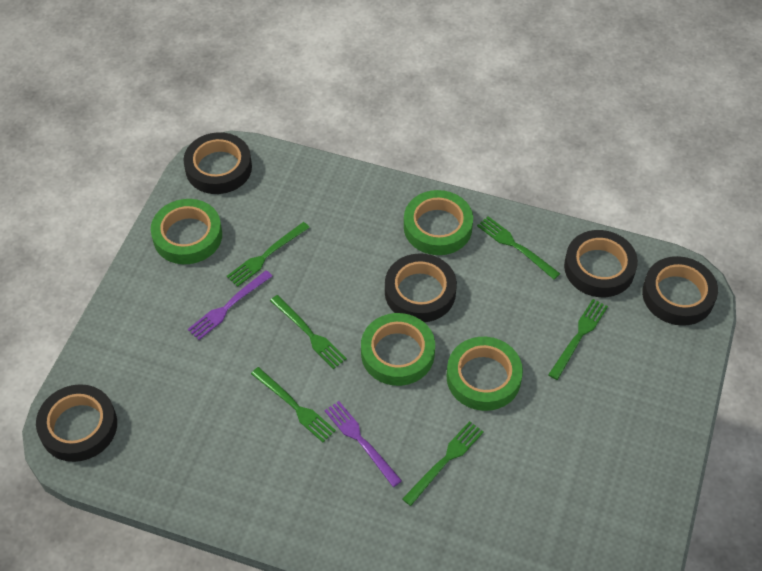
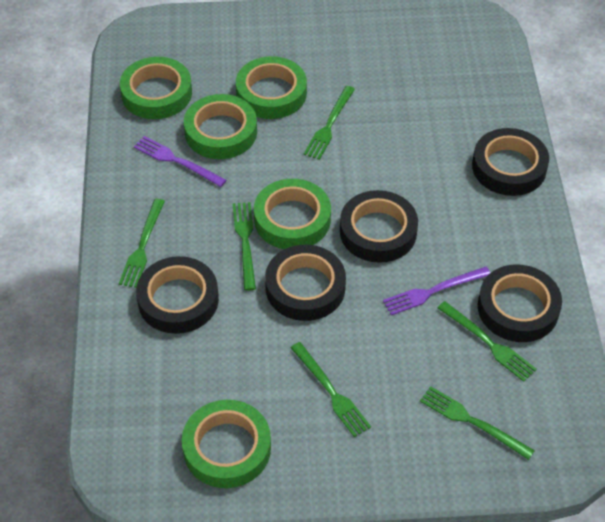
green tape: [151,199,222,264] [361,313,435,386] [404,190,473,255] [447,337,523,411] = 4 -> [120,57,192,119] [182,400,271,488] [184,94,257,159] [236,56,307,119] [254,179,331,249] = 5

